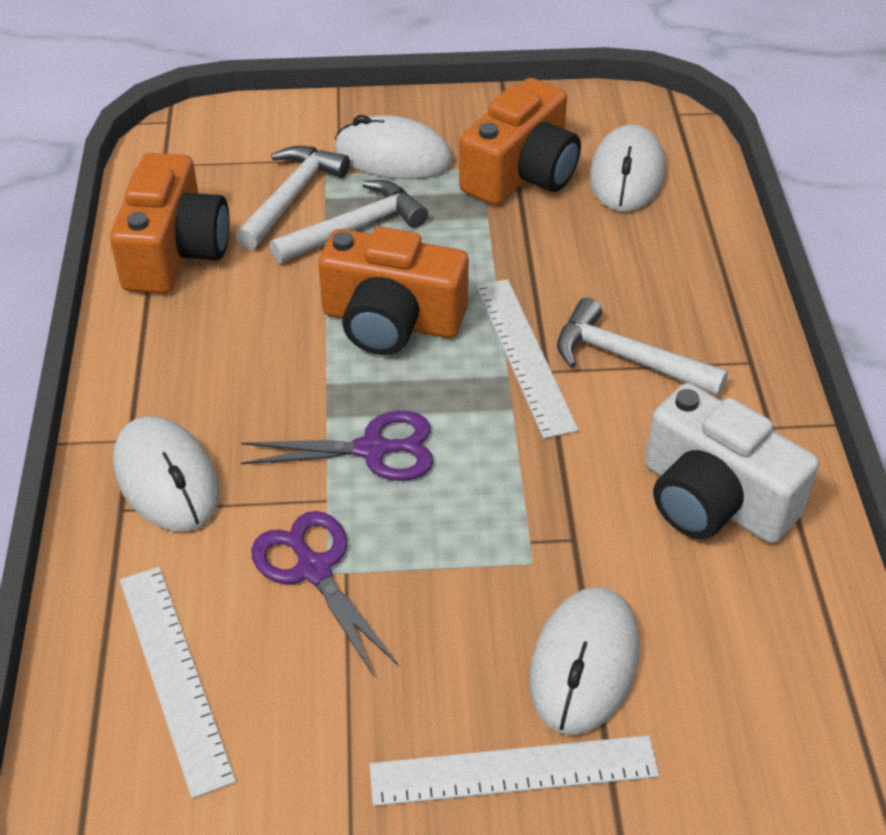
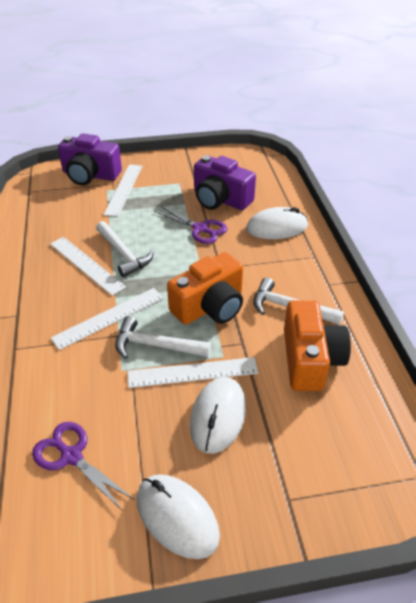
orange camera: [110,153,229,294] [318,227,469,355] [459,78,581,205] = 3 -> [167,252,243,325] [284,300,351,391] = 2
purple camera: none = 0 -> [58,134,122,185] [194,155,256,210] = 2
white camera: [645,383,819,543] = 1 -> none = 0
white mouse: [113,416,220,532] [334,115,453,179] [529,587,639,735] [590,125,665,212] = 4 -> [137,474,220,559] [190,377,246,454] [246,207,308,239] = 3
white ruler: [120,567,236,799] [369,735,659,806] [476,279,579,439] = 3 -> [50,237,126,296] [51,288,163,350] [103,164,142,217] [128,357,258,388] = 4

